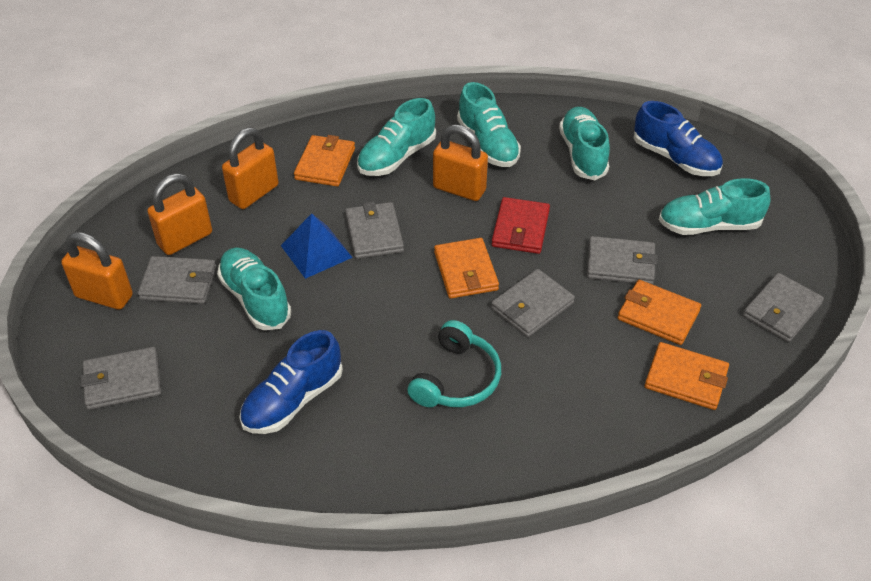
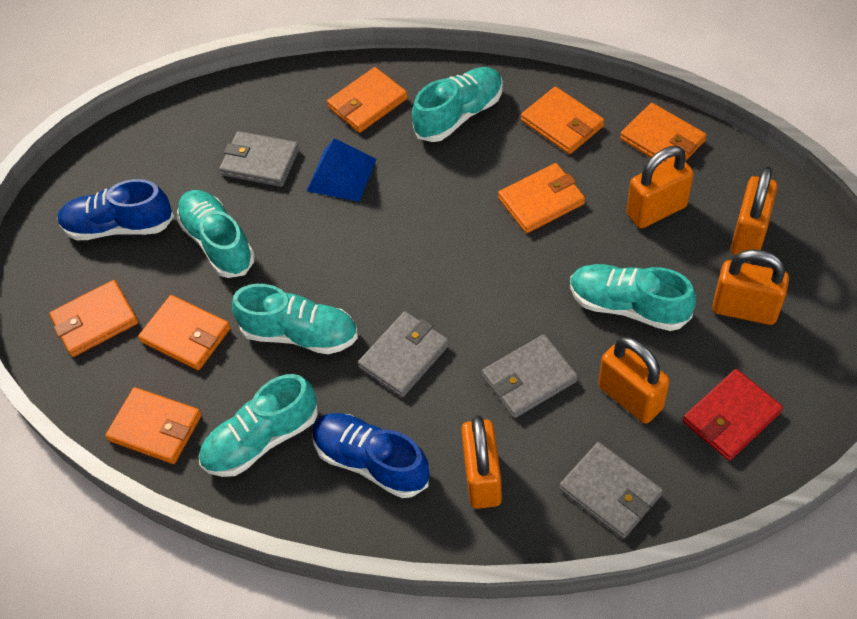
grey wallet: [80,347,161,410] [138,256,216,304] [345,202,404,259] [491,269,575,337] [587,236,657,285] [743,273,824,342] = 6 -> [219,131,300,187] [358,311,449,397] [482,334,578,418] [559,442,663,539] = 4
orange padlock: [61,232,133,310] [147,173,212,255] [222,127,278,209] [433,125,488,201] = 4 -> [461,415,502,509] [599,337,670,424] [627,146,694,228] [712,249,789,325] [731,166,778,255] = 5
orange wallet: [294,135,355,186] [434,238,499,299] [618,280,701,345] [645,342,729,410] = 4 -> [49,280,138,357] [105,387,202,464] [138,295,231,370] [327,67,408,133] [498,163,585,233] [521,87,604,154] [620,103,707,164] = 7
turquoise headphones: [407,320,501,407] = 1 -> none = 0

